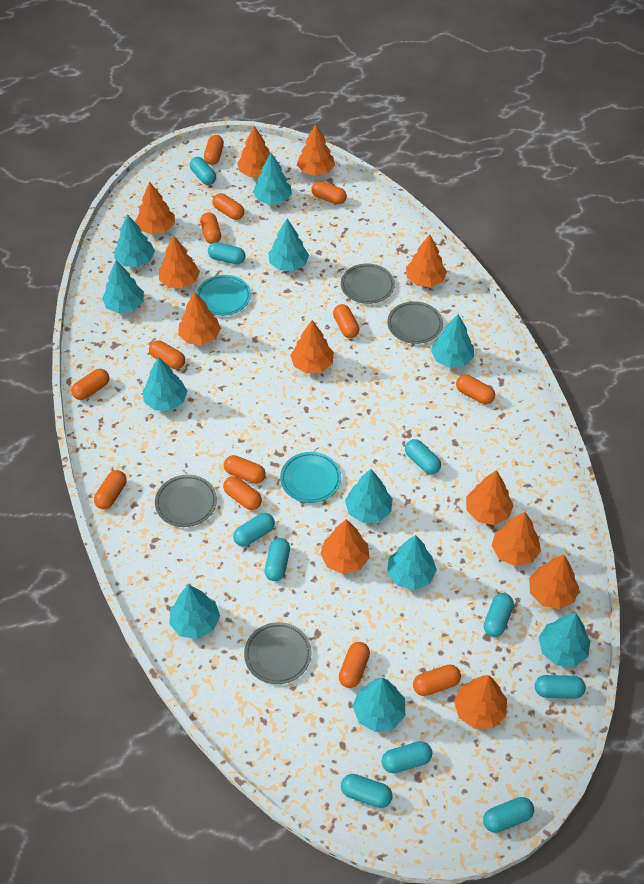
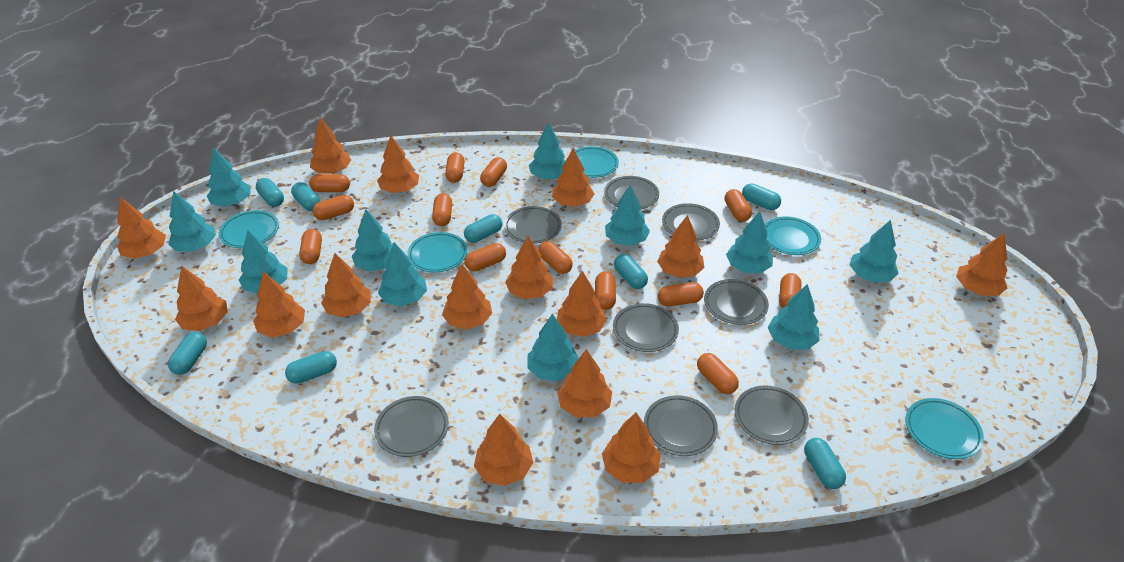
grey plate: [155,475,217,527] [244,622,311,684] [341,263,395,304] [387,301,443,344] = 4 -> [374,396,449,457] [504,206,562,244] [604,176,659,210] [613,303,679,352] [644,395,718,456] [662,203,720,241] [704,279,769,325] [735,386,809,445] = 8
orange tree: [135,182,175,235] [159,235,200,288] [178,291,221,345] [237,126,270,177] [290,320,334,374] [297,124,335,176] [320,519,369,574] [406,234,447,287] [454,675,507,729] [466,470,514,525] [492,512,541,566] [529,555,579,609] = 12 -> [117,197,166,259] [175,266,228,331] [253,271,305,337] [310,118,351,174] [321,253,371,318] [377,136,419,193] [442,264,492,329] [474,414,533,486] [505,236,553,299] [552,148,594,207] [557,271,607,337] [557,349,612,417] [602,413,661,483] [657,215,705,278] [956,233,1007,296] = 15
turquoise capsule: [190,157,216,185] [208,242,246,265] [233,513,275,547] [264,538,290,581] [341,774,392,808] [382,741,432,773] [405,439,441,474] [483,797,534,833] [484,593,514,637] [535,675,586,699] = 10 -> [168,332,207,375] [256,178,284,207] [285,351,337,384] [291,182,320,211] [464,214,503,243] [614,254,648,289] [742,183,781,210] [804,438,846,489] = 8
turquoise plate: [197,275,251,316] [280,452,341,503] = 2 -> [219,210,279,248] [407,232,468,273] [566,146,619,178] [765,217,821,255] [906,398,984,459] = 5

